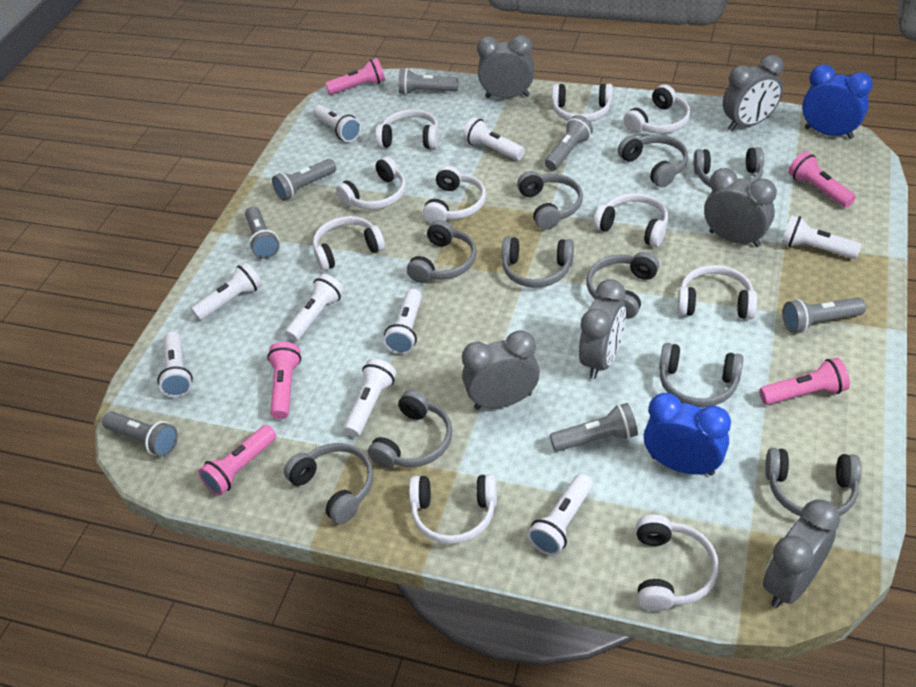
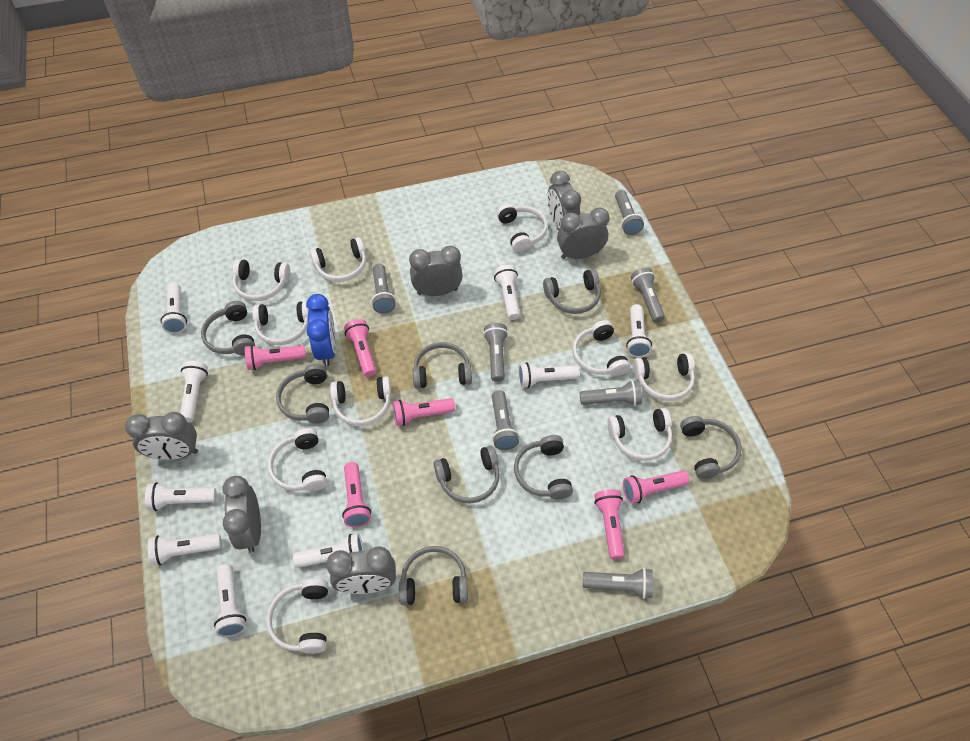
blue clock: [644,393,731,476] [802,65,873,139] = 2 -> [306,294,336,366] = 1
grey headphones: [284,443,374,524] [368,390,452,468] [407,220,477,283] [502,237,574,288] [517,171,583,230] [587,252,659,319] [618,135,688,187] [659,343,744,407] [694,147,764,188] [765,448,861,517] = 10 -> [201,301,255,355] [276,364,329,424] [399,546,468,605] [413,342,472,389] [434,445,500,503] [514,435,573,499] [543,269,601,314] [680,416,742,479] = 8
pink flashlight: [198,425,276,496] [267,342,301,419] [325,58,385,95] [759,358,850,405] [788,152,856,208] = 5 -> [245,345,306,370] [342,462,371,527] [344,319,376,377] [393,398,455,426] [594,489,625,559] [623,471,689,504] = 6

